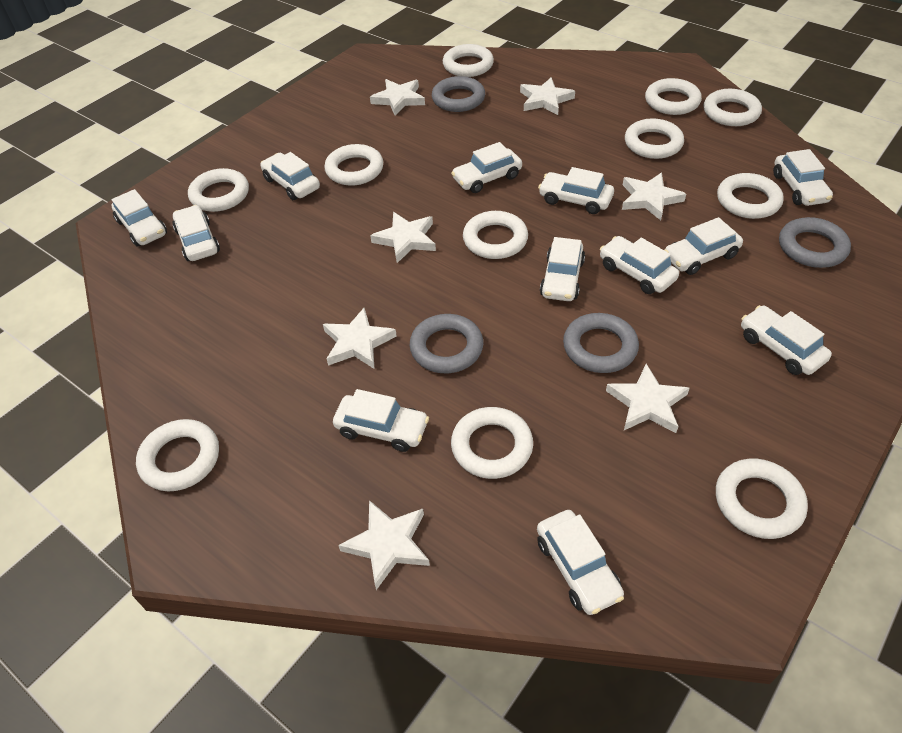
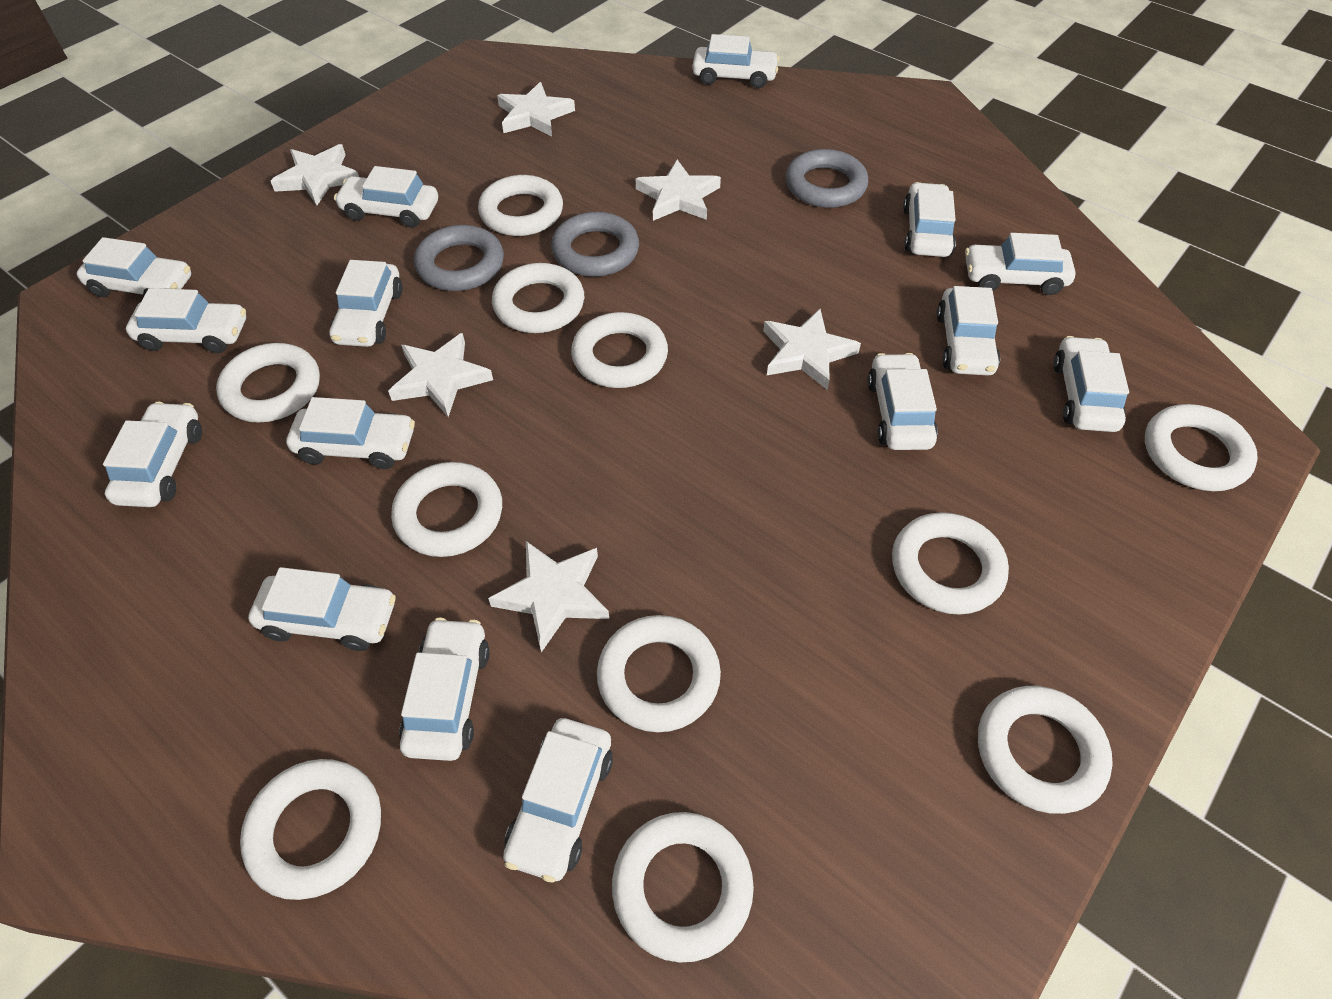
grey ring: [409,314,483,373] [432,76,485,112] [563,313,639,373] [779,217,851,268] = 4 -> [414,225,504,291] [551,212,639,277] [786,149,868,208] = 3
white car: [112,189,167,246] [172,205,220,261] [260,152,320,200] [333,389,429,452] [451,142,522,193] [537,510,624,615] [538,167,614,214] [540,237,585,301] [600,236,679,294] [664,217,743,275] [741,305,832,375] [773,149,833,206] = 12 -> [77,237,191,297] [103,402,202,507] [126,288,246,353] [248,567,396,651] [286,397,415,469] [329,260,403,347] [334,166,438,228] [399,617,490,761] [503,718,613,883] [692,34,780,88] [867,353,938,450] [903,182,956,257] [937,286,1000,375] [965,233,1076,295] [1053,336,1129,432] = 15
white star: [323,308,397,369] [338,500,430,590] [370,79,425,115] [370,212,436,263] [520,77,575,115] [606,364,690,433] [622,172,686,220] = 7 -> [271,144,359,206] [388,333,493,417] [488,541,609,652] [497,82,575,136] [636,160,721,221] [763,309,861,390] = 6

